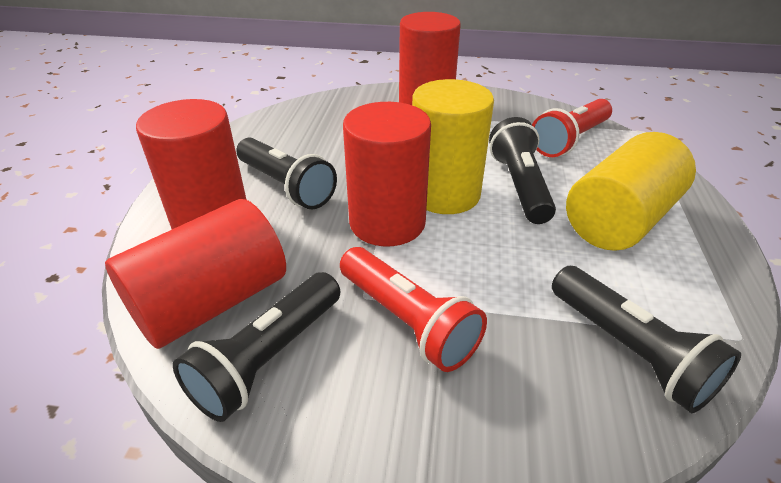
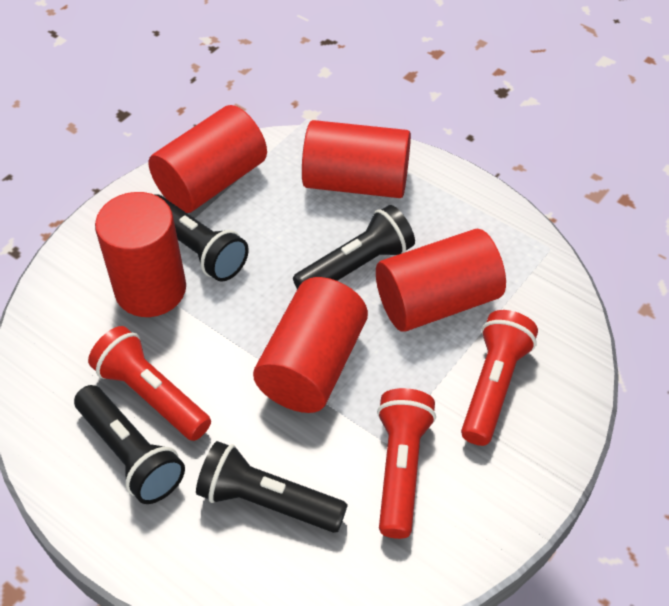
red cylinder: [105,199,286,349] [136,99,247,229] [343,102,431,246] [399,12,461,105] = 4 -> [95,192,186,317] [149,105,267,213] [253,277,368,413] [302,120,411,198] [376,229,506,332] = 5
red flashlight: [340,247,487,372] [532,99,612,157] = 2 -> [88,326,211,441] [377,388,436,539] [461,310,538,446] = 3
yellow cylinder: [412,79,494,214] [566,132,696,251] = 2 -> none = 0

